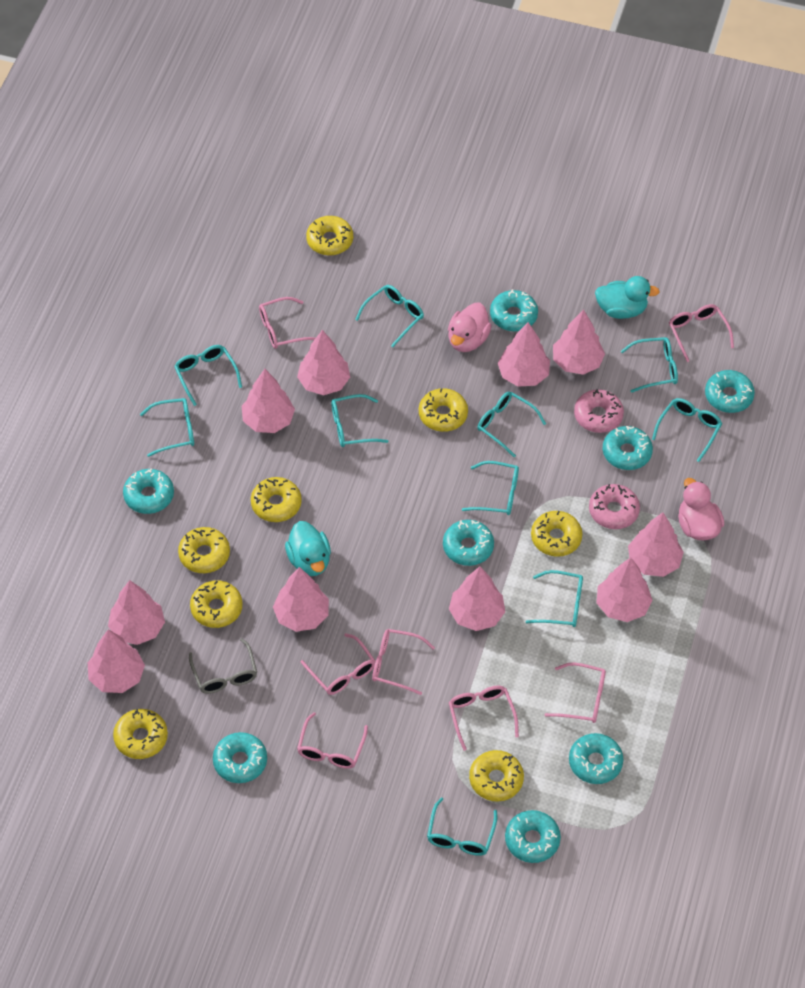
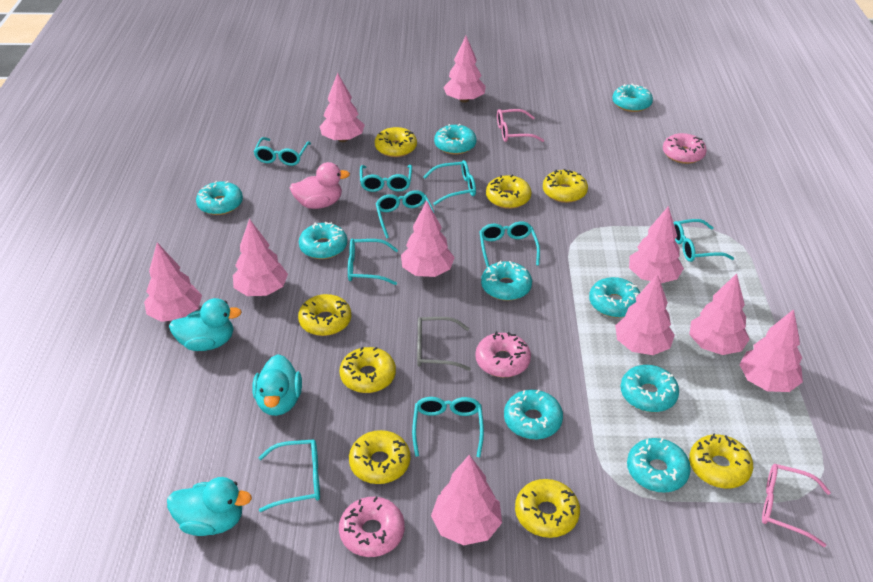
pink donut: [574,389,624,433] [589,484,640,529] = 2 -> [339,497,405,557] [475,331,531,377] [663,133,707,164] = 3
pink duck: [448,303,492,352] [678,478,724,541] = 2 -> [290,162,350,209] = 1
pink glasses: [259,297,316,349] [297,712,368,769] [301,633,375,695] [372,629,435,695] [449,686,519,751] [545,662,606,723] [669,304,734,362] = 7 -> [497,109,544,142] [762,464,831,547] = 2
turquoise donut: [123,468,174,514] [213,732,267,783] [443,520,494,566] [490,289,538,331] [505,810,561,863] [569,733,623,784] [603,426,653,470] [705,370,755,413] = 8 -> [196,181,243,215] [299,222,347,259] [434,124,477,155] [481,260,532,301] [504,389,563,440] [589,277,640,318] [612,84,653,112] [621,365,679,412] [627,438,691,493] = 9
turquoise duck: [285,521,331,576] [595,276,660,319] = 2 -> [167,477,252,536] [169,298,242,351] [252,354,302,416] = 3
turquoise glasses: [140,398,194,457] [174,345,242,406] [331,394,388,447] [355,285,424,347] [427,797,497,856] [462,461,519,515] [477,391,546,457] [526,570,583,627] [621,337,678,393] [652,398,722,462] = 10 -> [254,137,311,166] [258,439,320,512] [348,239,398,285] [360,165,412,192] [376,190,435,238] [412,397,484,457] [423,160,476,205] [479,221,540,268] [673,219,734,262] = 9

